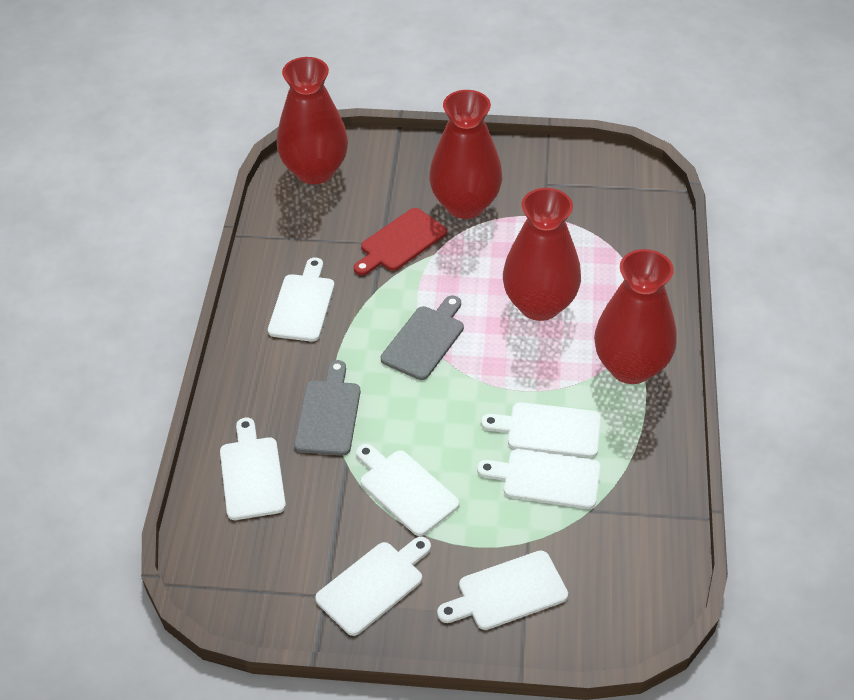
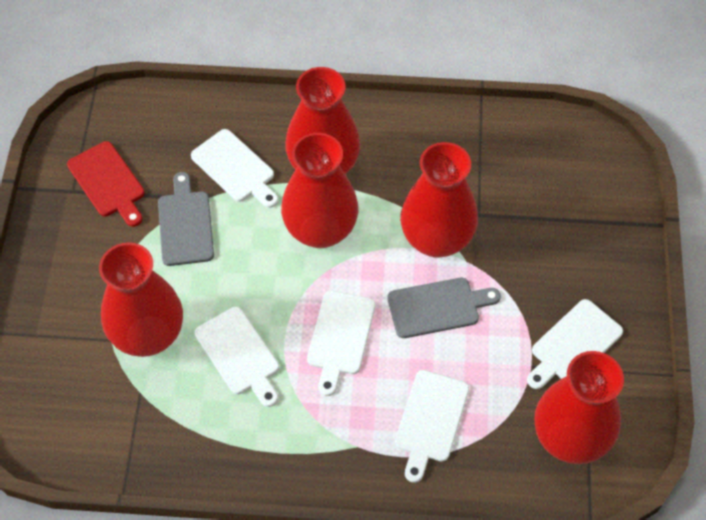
red vase: [277,57,348,184] [429,90,502,219] [503,188,581,321] [594,249,677,384] = 4 -> [99,242,183,357] [281,133,358,248] [285,67,360,174] [400,142,478,258] [534,351,624,464] = 5
white cutting board: [220,418,286,520] [268,258,335,342] [315,537,431,636] [356,444,459,536] [437,550,568,630] [477,449,601,509] [481,402,601,458] = 7 -> [191,129,278,208] [195,307,279,407] [307,291,375,396] [395,370,469,483] [527,299,623,389] = 5

